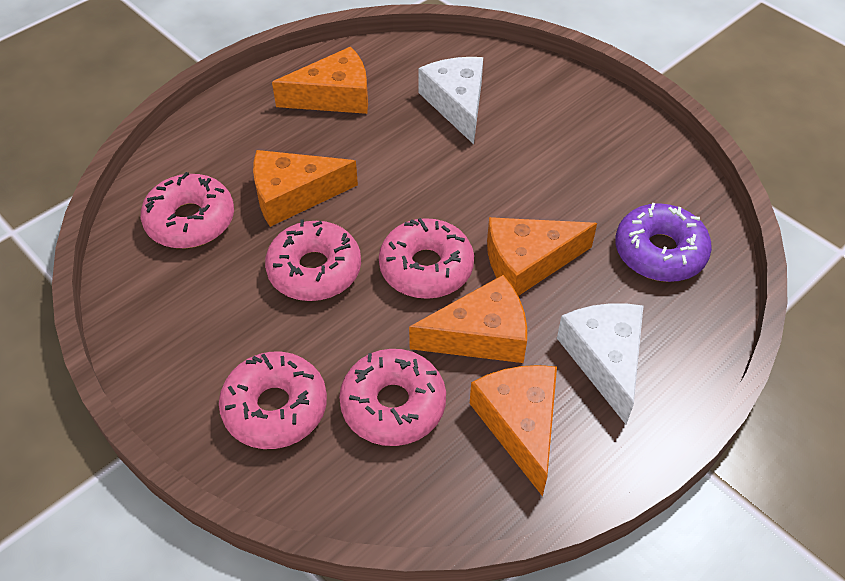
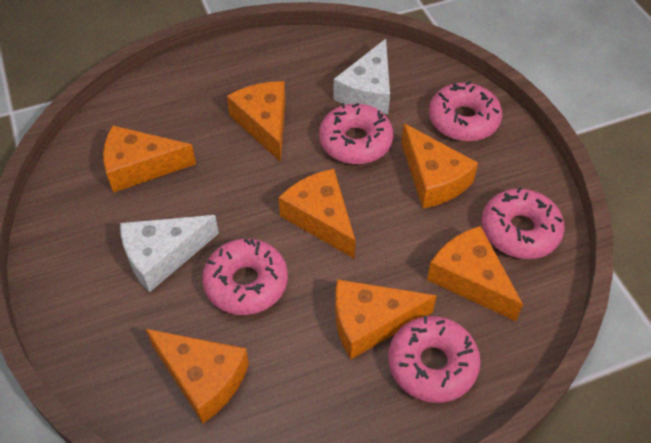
orange cheese: [253,150,358,227] [272,47,368,114] [409,275,527,363] [470,365,557,496] [487,217,597,296] = 5 -> [103,125,196,193] [146,329,249,423] [227,81,285,162] [279,169,356,259] [335,279,437,359] [401,123,478,208] [427,226,523,321] = 7
purple donut: [615,202,712,282] = 1 -> none = 0

